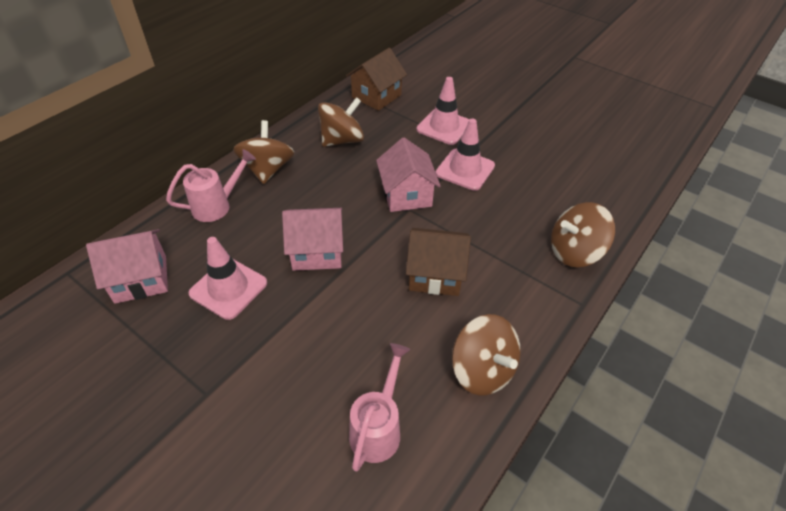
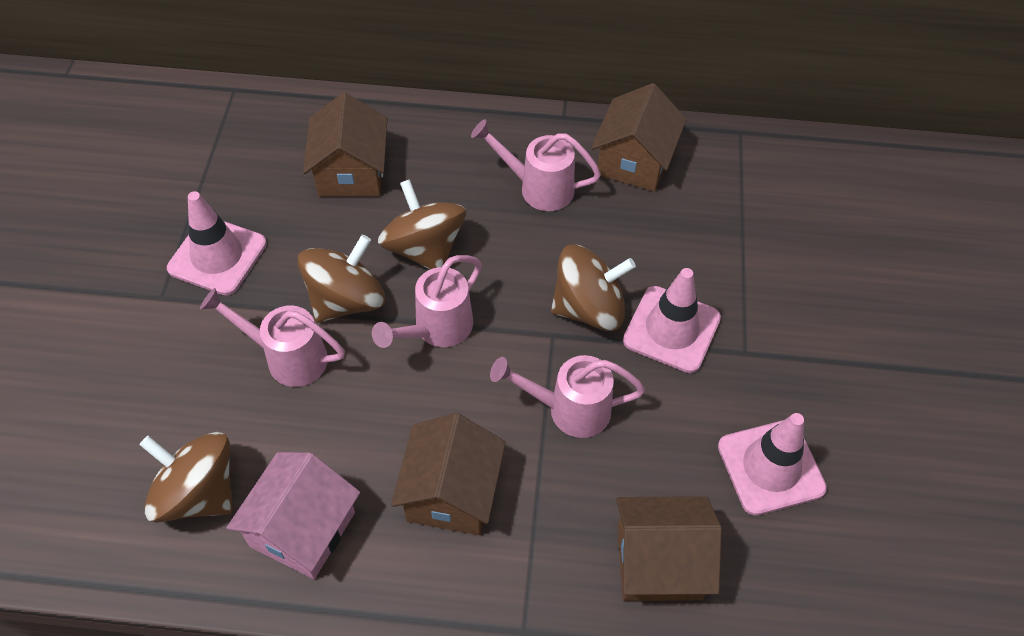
brown house: [346,48,407,111] [406,228,471,296] = 2 -> [303,93,388,197] [391,413,506,535] [591,83,687,192] [616,496,722,601] = 4
pink house: [86,229,168,304] [282,208,343,271] [376,137,441,212] = 3 -> [227,452,360,579] = 1
pink watering can: [166,149,256,222] [349,343,410,472] = 2 -> [200,288,345,387] [372,255,482,348] [471,119,601,211] [490,355,645,438] = 4

